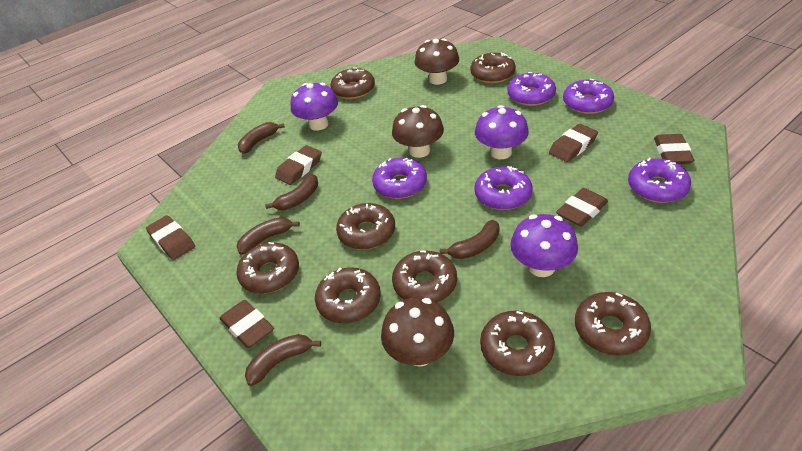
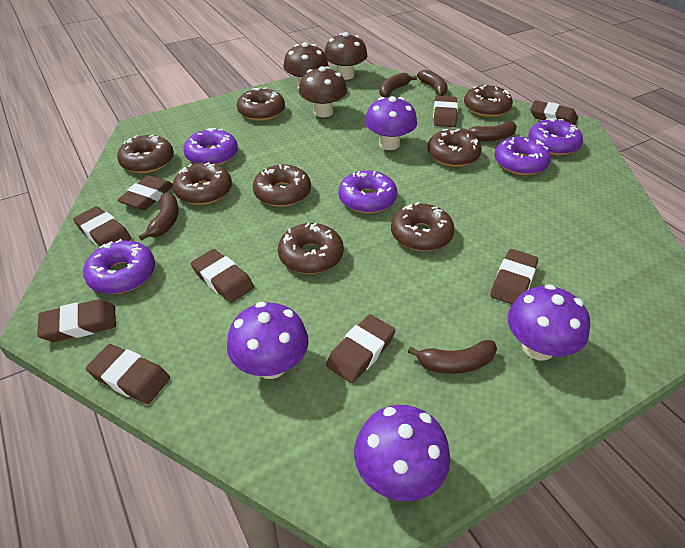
brown eraser: [146,215,195,260] [220,300,274,348] [275,145,322,185] [549,124,598,162] [556,188,608,226] [654,134,694,164] = 6 -> [37,299,116,342] [73,206,131,246] [86,344,170,404] [117,175,173,210] [191,249,254,303] [326,314,395,383] [433,96,458,127] [490,249,538,305] [530,100,578,125] = 9
purple mushroom: [291,83,338,131] [475,105,529,159] [510,214,578,277] = 3 -> [227,302,309,379] [354,405,450,501] [365,96,417,150] [508,284,590,361] = 4

